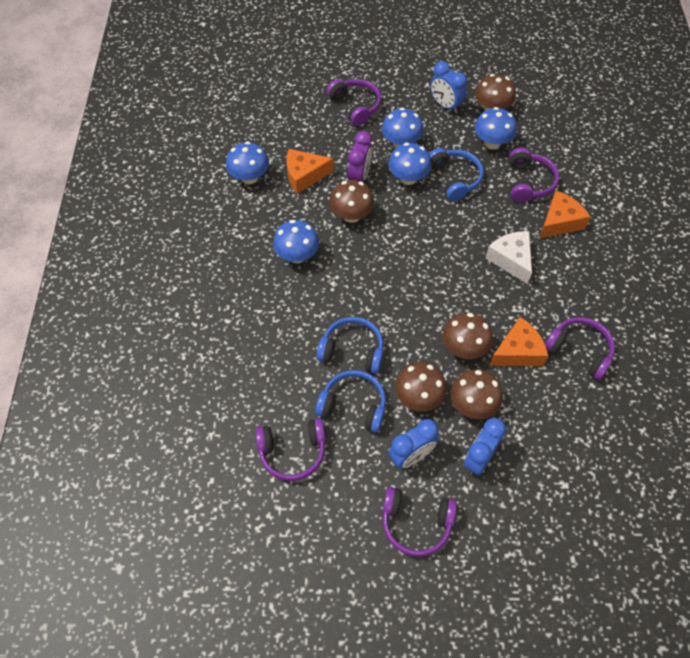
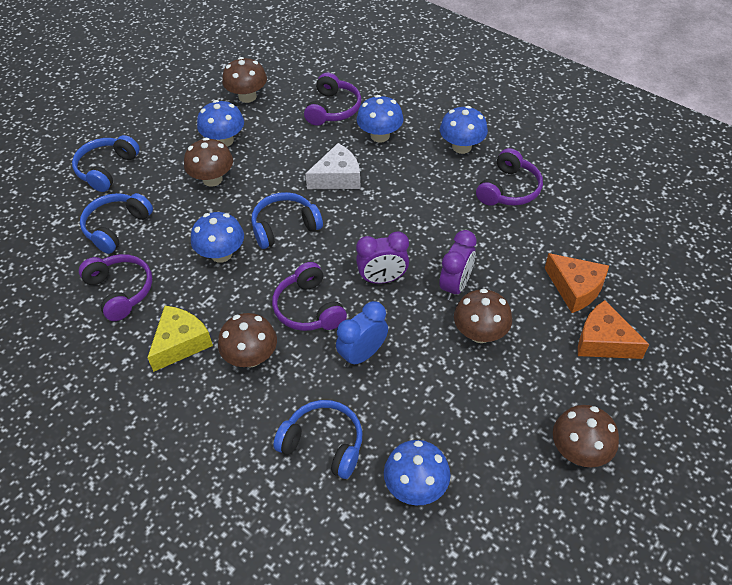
blue clock: [389,419,439,469] [430,61,467,113] [463,418,506,476] = 3 -> [336,301,388,367] = 1
blue headphones: [315,370,386,433] [317,317,384,374] [429,148,484,201] = 3 -> [72,135,140,192] [80,193,153,254] [251,192,323,249] [273,400,362,479] = 4
orange cheese: [287,149,334,194] [489,317,548,366] [540,191,590,238] = 3 -> [545,253,609,313] [578,300,649,359] = 2
purple clock: [348,131,372,182] = 1 -> [356,231,409,284] [440,230,477,300] = 2
purple headphones: [255,418,326,481] [326,79,381,126] [383,487,457,557] [509,147,559,202] [545,317,615,380] = 5 -> [79,254,152,321] [272,262,347,331] [304,73,362,126] [476,148,543,206] = 4
yellow cheese: none = 0 -> [147,306,213,372] = 1

